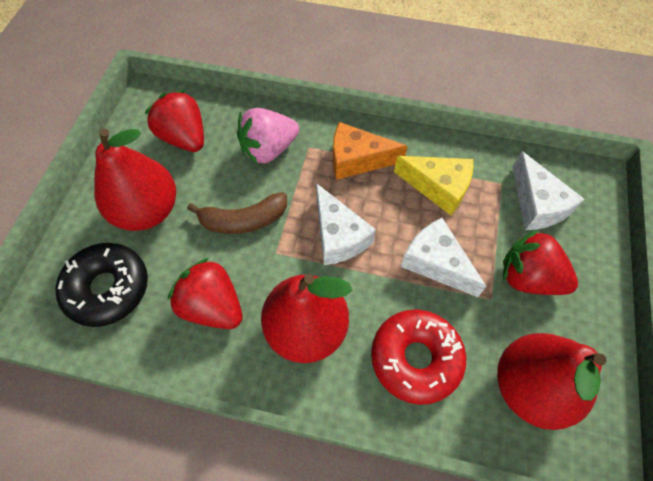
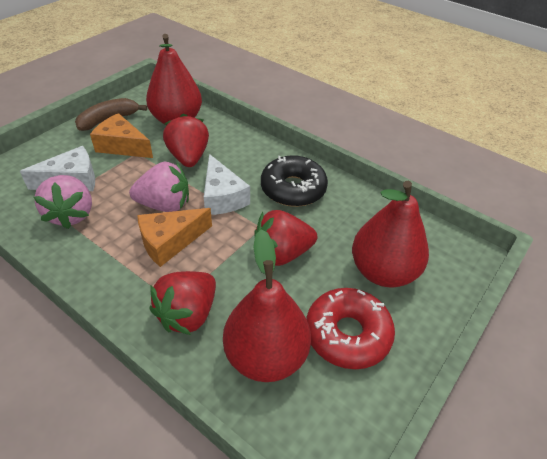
orange cheese: [333,122,408,180] = 1 -> [90,113,153,158] [138,208,212,267] = 2
pink strawberry: [237,108,299,164] = 1 -> [34,175,92,229] [129,162,189,212] = 2
white cheese: [316,183,376,265] [401,218,487,297] [512,151,585,230] = 3 -> [20,146,95,191] [204,154,250,215] = 2
yellow cheese: [394,156,473,215] = 1 -> none = 0

